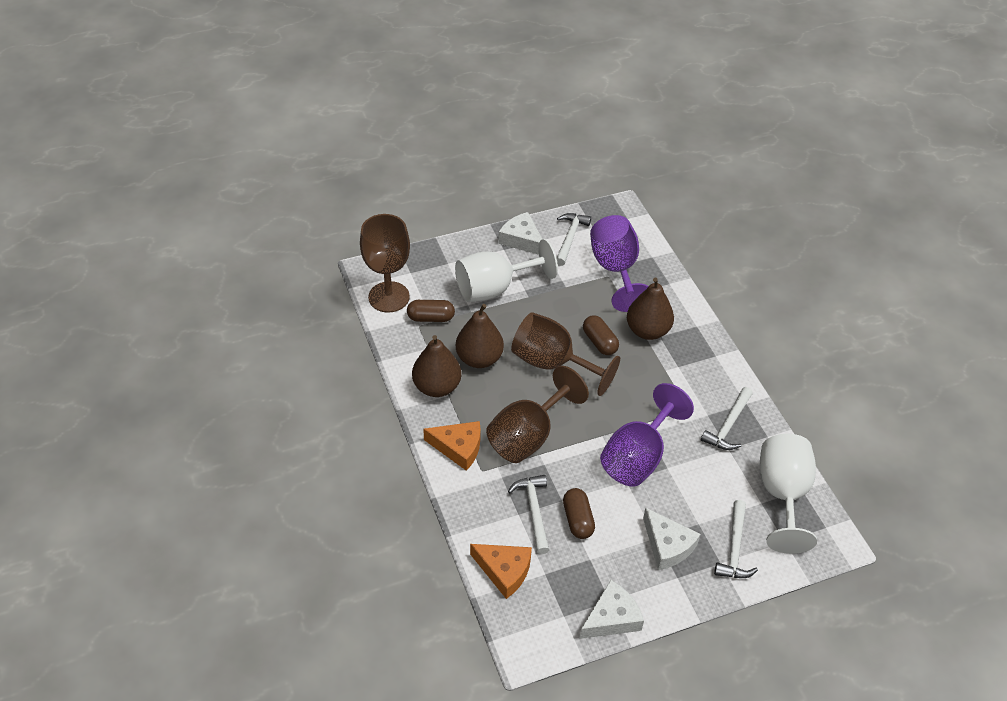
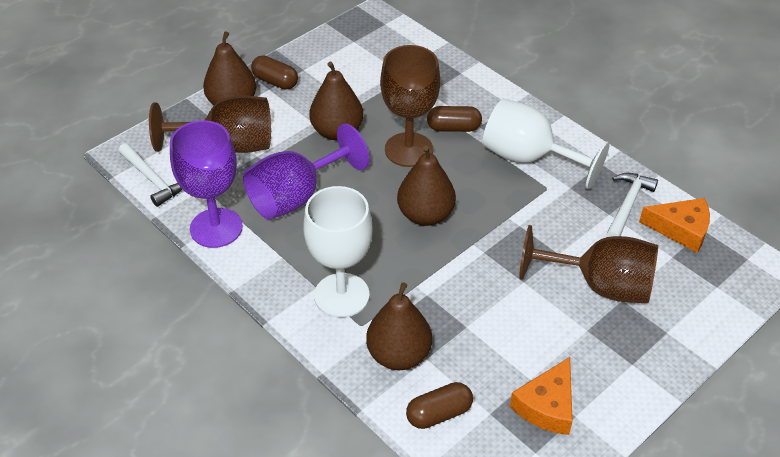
brown pear: [412,335,461,397] [456,304,504,368] [627,277,674,340] = 3 -> [203,31,256,105] [309,61,363,140] [366,282,432,370] [397,146,456,226] = 4
white cheese: [498,212,542,255] [579,580,644,639] [643,508,701,570] = 3 -> none = 0
white hammer: [508,475,549,554] [557,213,591,266] [701,387,753,450] [714,500,758,578] = 4 -> [118,143,182,207] [606,173,658,237] = 2

